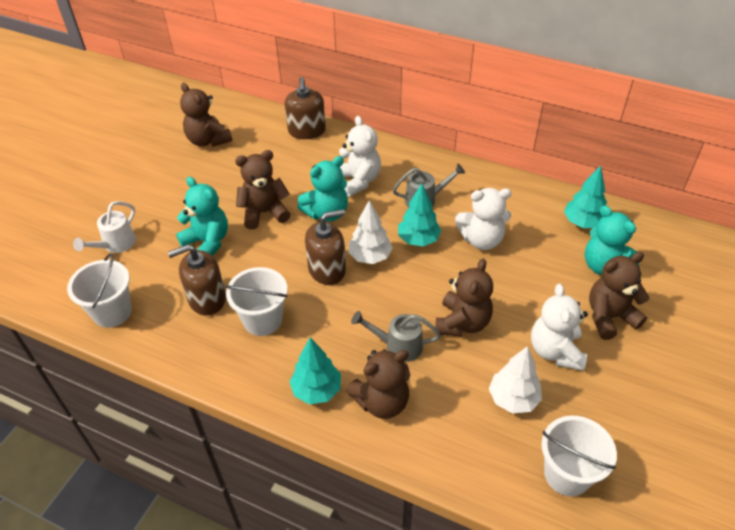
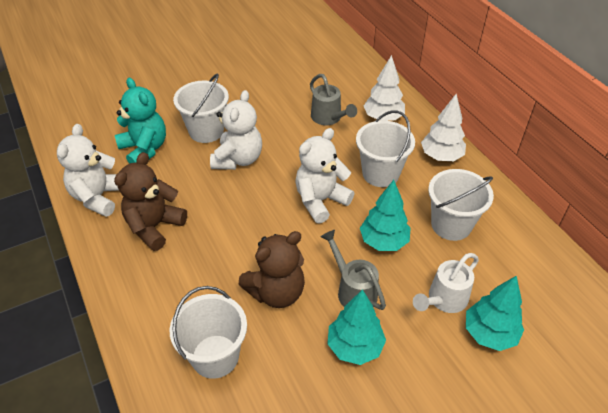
brown soap dispenser: [168,244,226,316] [285,77,326,139] [305,209,346,285] = 3 -> none = 0
brown teddy bear: [180,83,232,147] [235,150,290,230] [346,349,410,419] [435,258,493,336] [589,252,650,340] = 5 -> [114,152,187,251] [238,231,305,308] = 2
turquoise teddy bear: [176,177,228,256] [297,156,348,222] [585,205,640,275] = 3 -> [115,78,166,164] = 1
white bucket: [67,253,132,328] [225,267,288,336] [542,416,617,496] = 3 -> [169,286,247,379] [173,74,229,143] [356,110,415,187] [428,169,494,241] = 4

